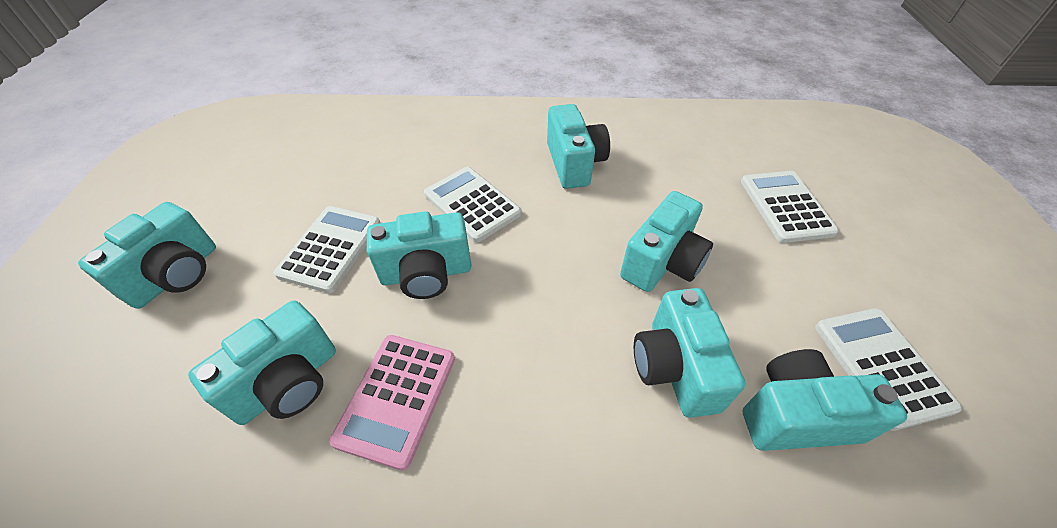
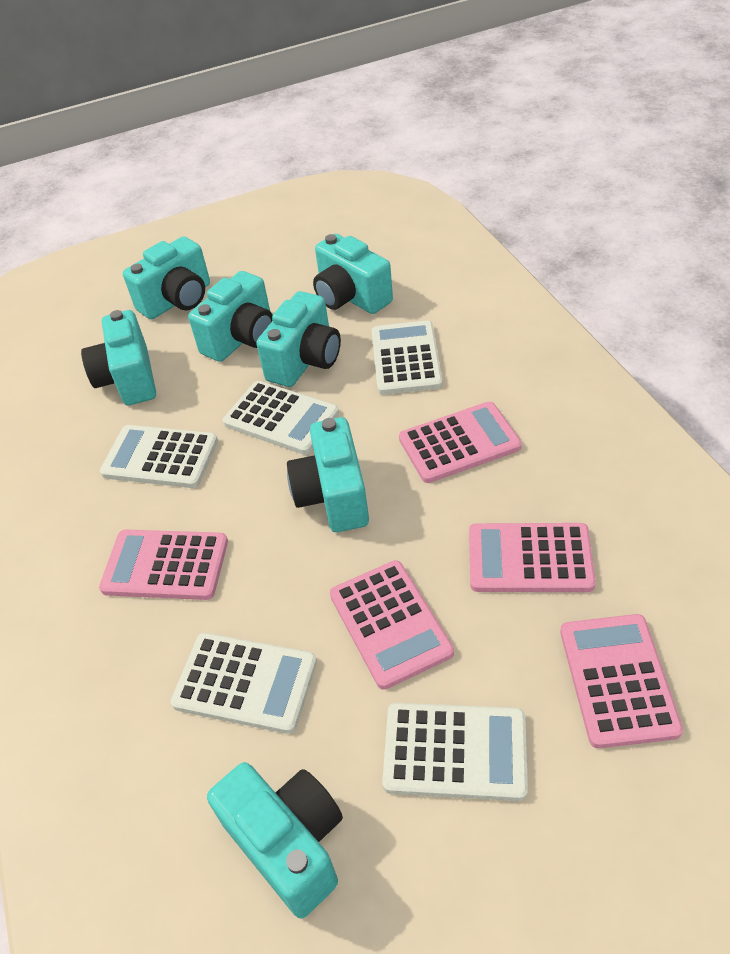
pink calculator: [329,335,455,471] = 1 -> [99,530,228,600] [330,560,454,690] [399,402,522,483] [469,523,596,592] [560,614,683,748] = 5
white calculator: [274,206,380,293] [424,167,521,243] [741,171,839,243] [815,308,962,431] = 4 -> [100,425,218,488] [171,633,317,734] [223,381,339,455] [372,321,443,395] [382,703,528,801] = 5

